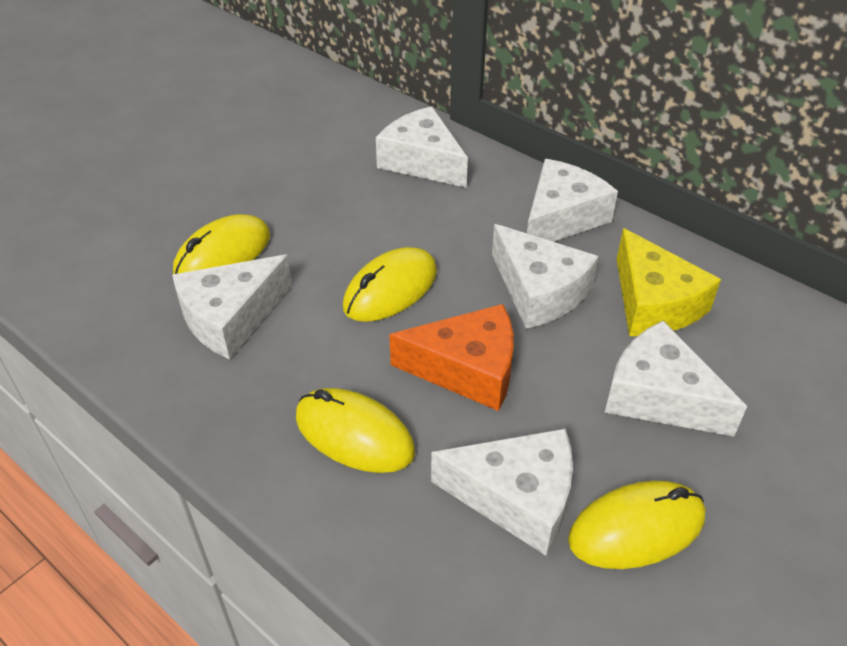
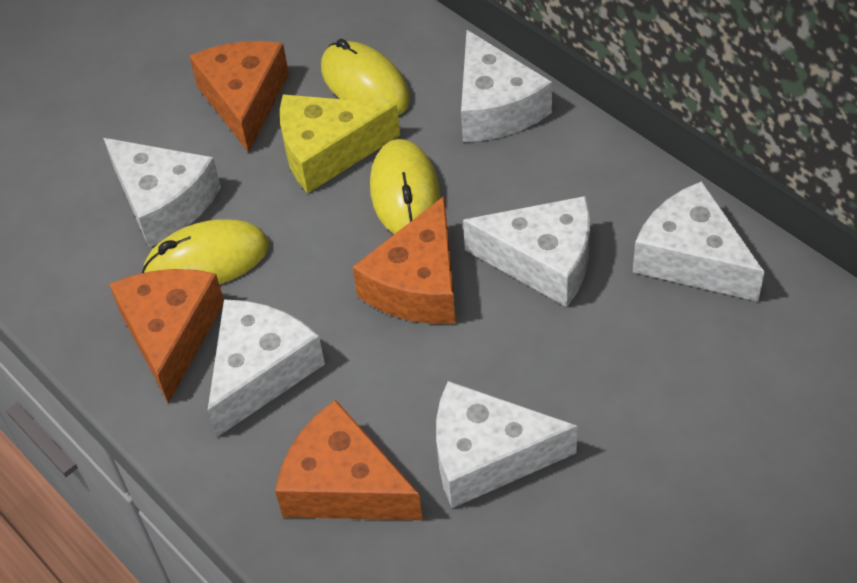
orange cheese: [389,304,513,411] = 1 -> [109,269,224,403] [189,41,289,153] [275,399,423,520] [352,196,456,324] = 4
yellow mouse: [173,214,270,274] [296,388,415,473] [343,247,437,322] [568,481,706,569] = 4 -> [142,219,269,285] [321,39,410,115] [370,139,441,234] = 3

